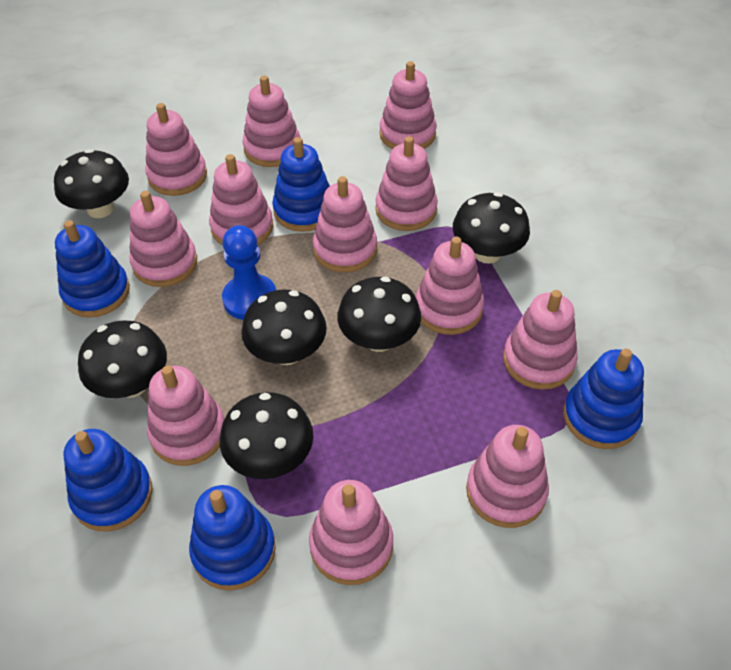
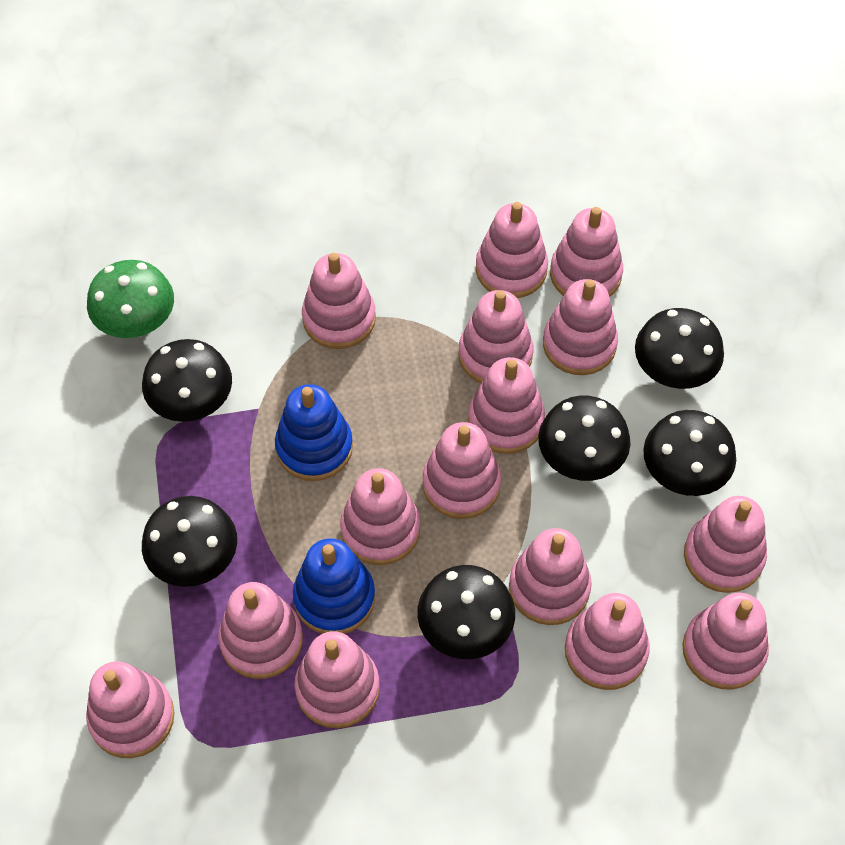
blue pawn: [222,225,276,320] = 1 -> none = 0
blue stacking toy: [55,220,130,318] [64,429,153,532] [189,485,276,591] [272,137,330,232] [563,349,644,449] = 5 -> [275,384,353,481] [293,538,375,634] = 2
green mushroom: none = 0 -> [87,260,174,338] = 1
pink stacking toy: [129,191,197,287] [145,103,207,196] [147,366,224,466] [209,154,273,245] [243,76,300,167] [309,480,393,585] [313,176,377,272] [376,136,438,231] [380,61,437,149] [416,237,484,335] [466,425,549,528] [503,290,578,390] = 12 -> [86,661,175,758] [218,582,303,679] [294,631,380,728] [302,253,376,349] [340,468,420,565] [422,422,501,519] [458,290,533,383] [468,357,545,454] [476,202,548,298] [509,528,592,625] [543,279,618,375] [550,207,623,297] [565,593,650,690] [683,593,769,689] [684,496,767,593] = 15

